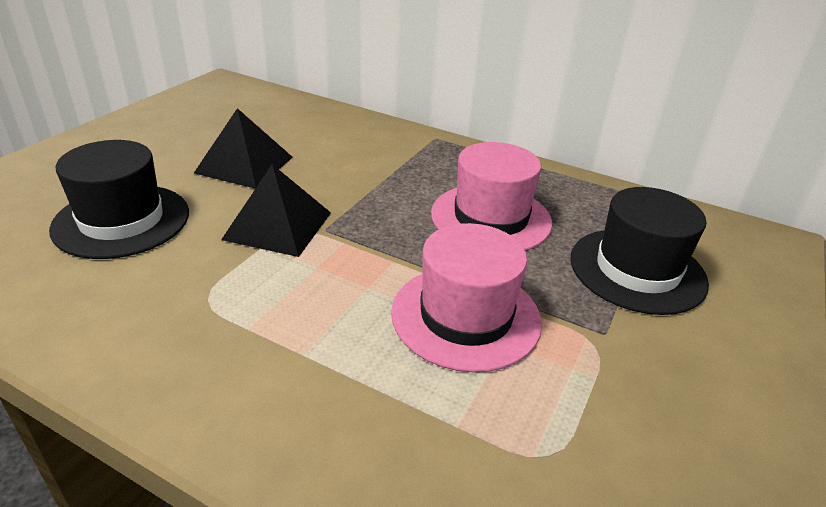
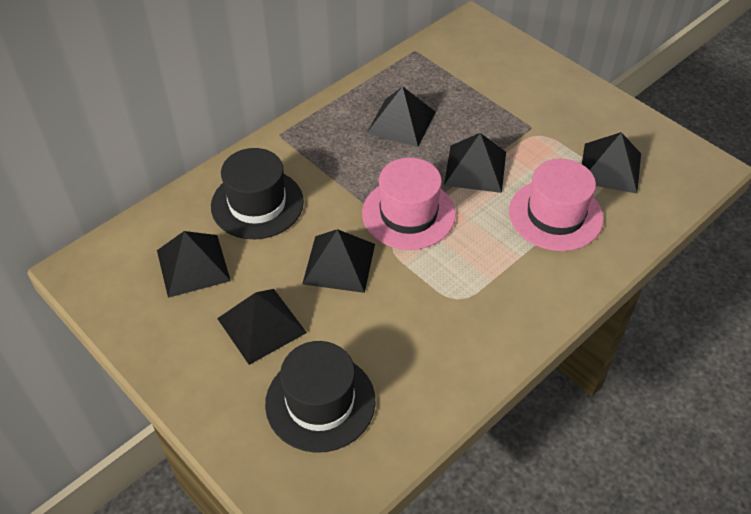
black pyramid: [194,108,293,189] [221,164,331,257] = 2 -> [157,231,231,298] [217,289,307,365] [302,229,375,293] [367,86,436,147] [444,133,506,193] [582,132,641,194] = 6

